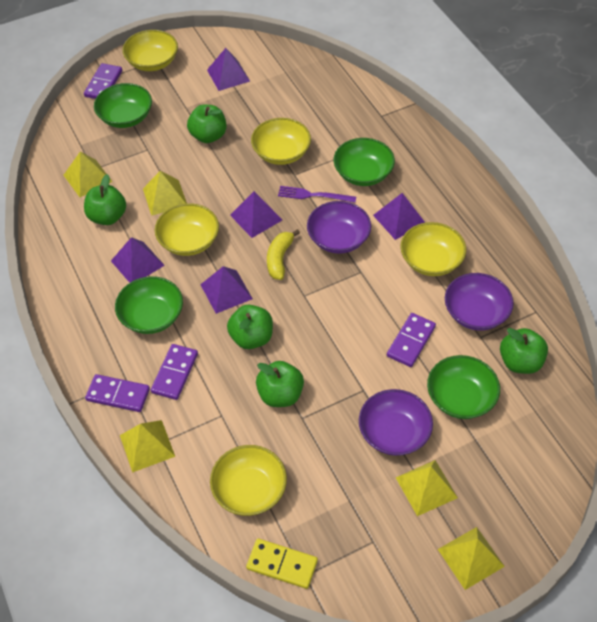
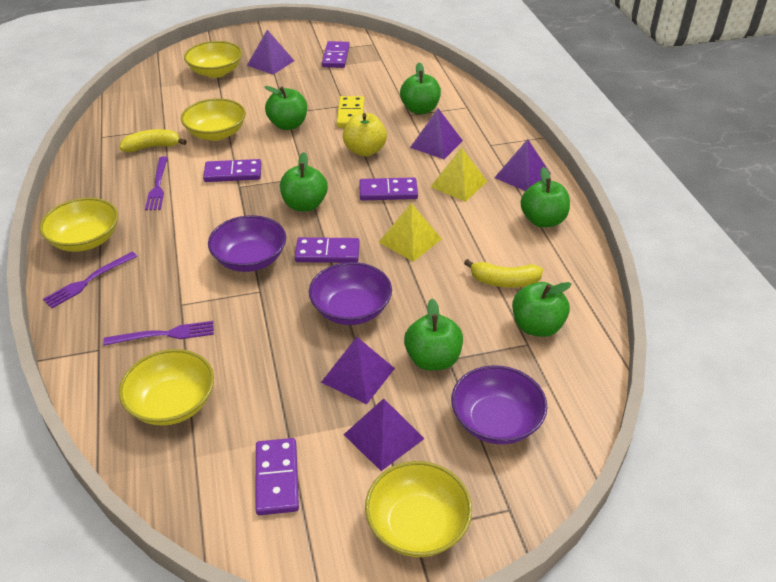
green apple: [84,174,126,225] [187,105,227,143] [227,305,273,349] [256,361,304,407] [500,328,548,374] = 5 -> [265,86,307,130] [280,152,328,212] [400,63,441,114] [404,299,463,371] [512,282,572,337] [521,167,570,228] = 6
green bowl: [94,83,152,128] [115,276,183,334] [334,138,395,186] [427,355,500,419] = 4 -> none = 0
purple domino: [84,63,122,99] [85,374,150,412] [151,344,198,400] [387,313,436,367] = 4 -> [203,159,261,182] [255,438,299,515] [295,237,360,263] [322,41,350,68] [359,178,418,200] = 5
purple fork: [278,186,356,203] = 1 -> [43,252,137,308] [103,321,214,346] [145,156,168,211] = 3
yellow apple: none = 0 -> [343,113,387,157] = 1
yellow banana: [267,229,300,280] = 1 -> [120,129,187,152] [464,259,543,287] = 2
yellow pyramid: [64,151,113,197] [120,420,175,473] [143,171,187,216] [395,460,458,516] [438,527,505,590] = 5 -> [379,203,442,262] [430,147,487,202] = 2

